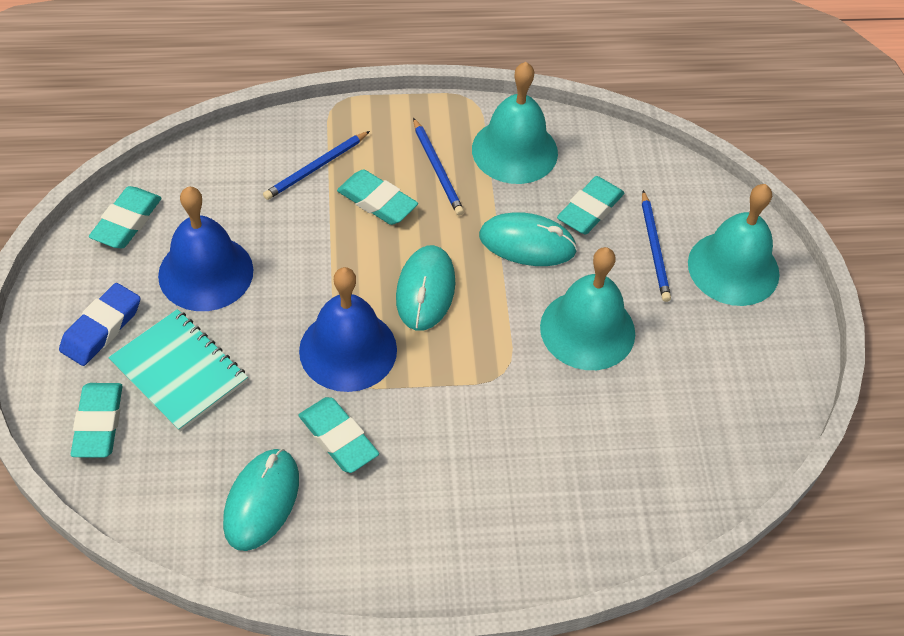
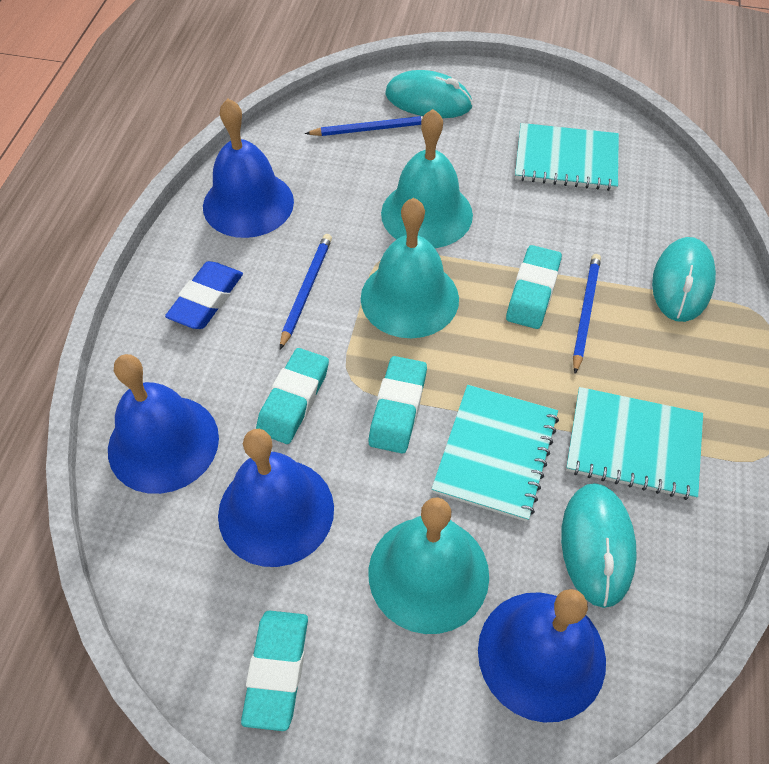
blue bell: [158,187,253,311] [299,267,397,392] = 2 -> [108,354,219,494] [203,99,294,238] [218,429,334,567] [478,589,606,723] = 4
turquoise eraser: [71,383,123,458] [89,186,162,248] [298,397,379,473] [337,170,418,225] [557,176,624,235] = 5 -> [241,611,308,731] [256,348,329,444] [369,356,427,453] [506,245,562,329] = 4
turquoise notebook: [108,309,248,432] = 1 -> [431,385,559,522] [515,123,619,191] [566,387,703,500] = 3

